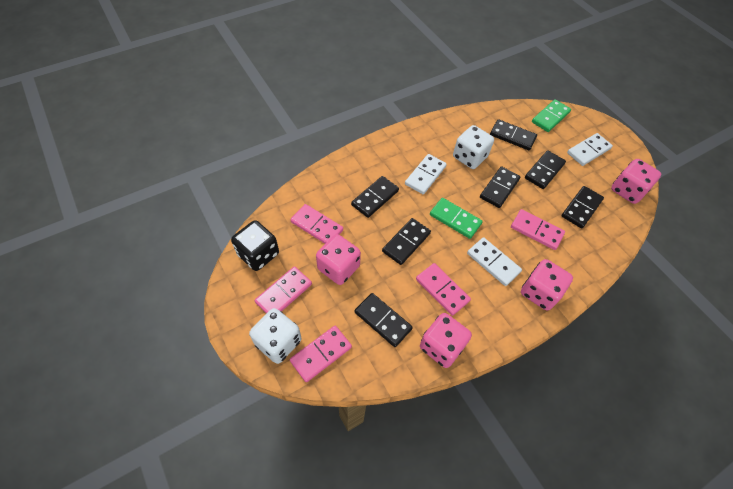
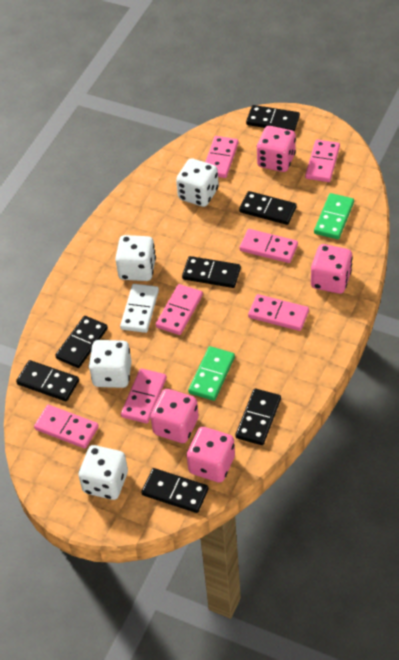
black dice: [231,220,279,271] = 1 -> none = 0
pink domino: [255,266,312,314] [290,204,343,244] [290,326,352,382] [416,263,471,316] [511,209,565,250] = 5 -> [34,405,99,449] [121,368,167,424] [156,284,203,335] [205,136,238,178] [240,229,298,263] [248,294,309,331] [305,140,340,182] = 7
white dice: [249,308,301,364] [453,125,494,169] = 2 -> [79,445,128,500] [89,340,132,388] [115,235,156,281] [176,158,219,207] = 4
white domino: [405,154,447,194] [467,237,522,286] [567,133,613,166] = 3 -> [120,284,159,333] = 1

